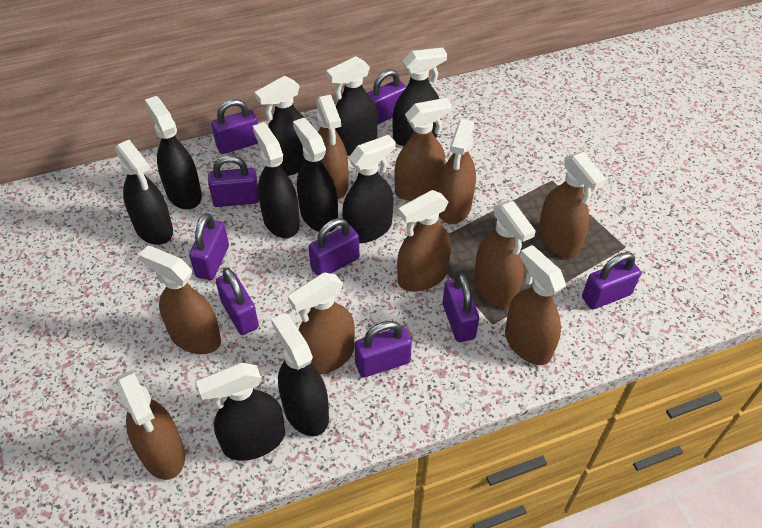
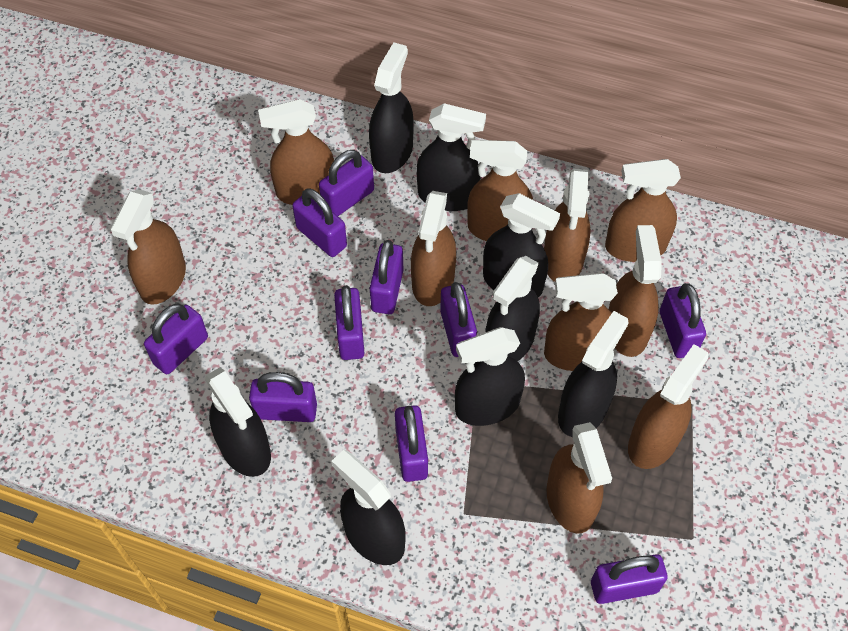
black spray bottle: [115,140,173,245] [145,96,202,209] [196,362,285,461] [253,122,300,238] [255,76,306,176] [271,313,329,436] [293,118,338,232] [326,56,378,156] [342,135,396,243] [392,48,447,146] = 10 -> [205,367,271,477] [331,450,405,565] [369,42,414,173] [416,103,486,211] [455,327,525,426] [483,193,560,297] [485,256,540,361] [558,311,628,437] = 8
purple padlock: [189,213,229,280] [208,155,259,207] [212,99,258,154] [216,268,259,335] [308,218,359,276] [354,321,412,377] [367,69,407,125] [443,273,479,342] [582,252,641,309] = 9 -> [144,304,208,374] [249,372,317,422] [292,188,347,257] [319,150,374,216] [334,285,364,360] [370,240,403,314] [395,405,428,482] [440,282,477,357] [591,554,668,604] [660,283,706,358] = 10

